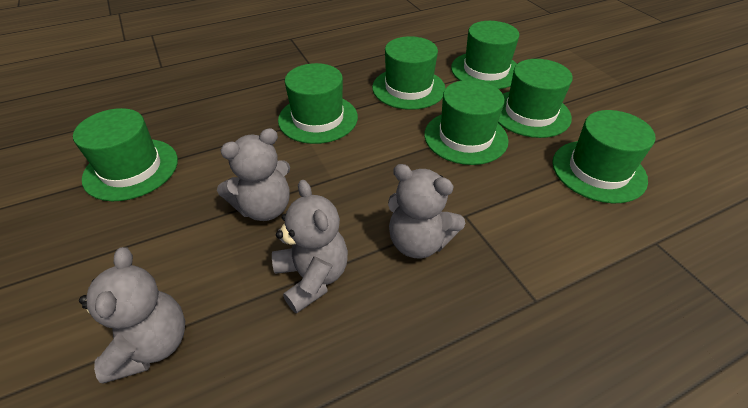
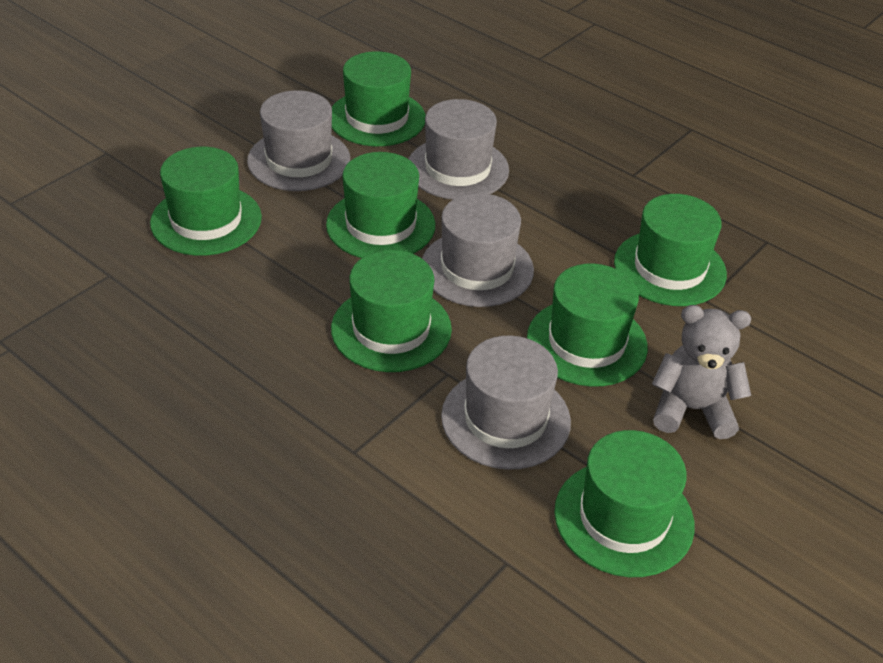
grey hat: none = 0 -> [247,90,350,191] [408,99,509,200] [422,193,534,307] [441,335,571,470] = 4
grey teddy bear: [79,247,185,384] [217,128,290,221] [272,180,348,314] [388,164,465,258] = 4 -> [652,305,751,439] = 1

